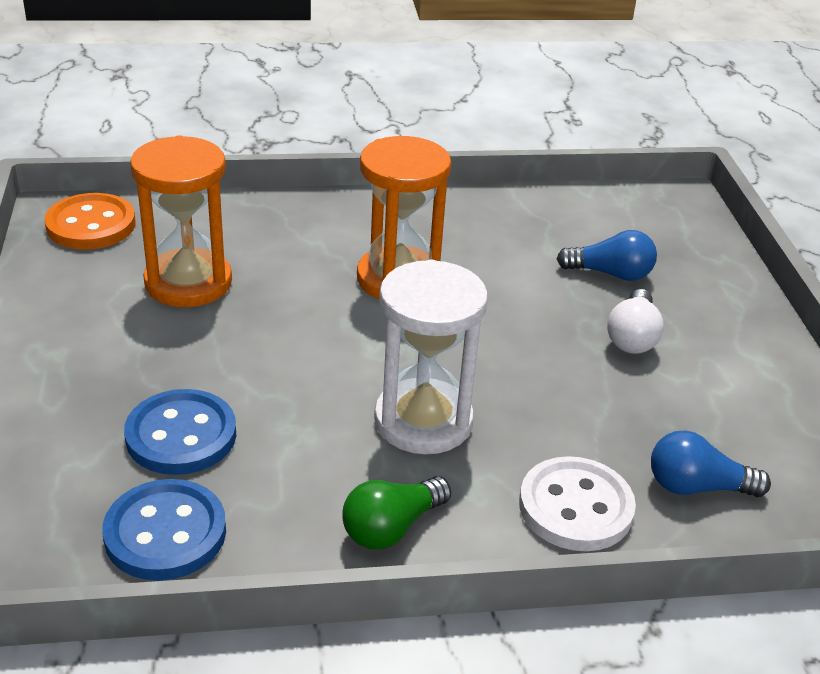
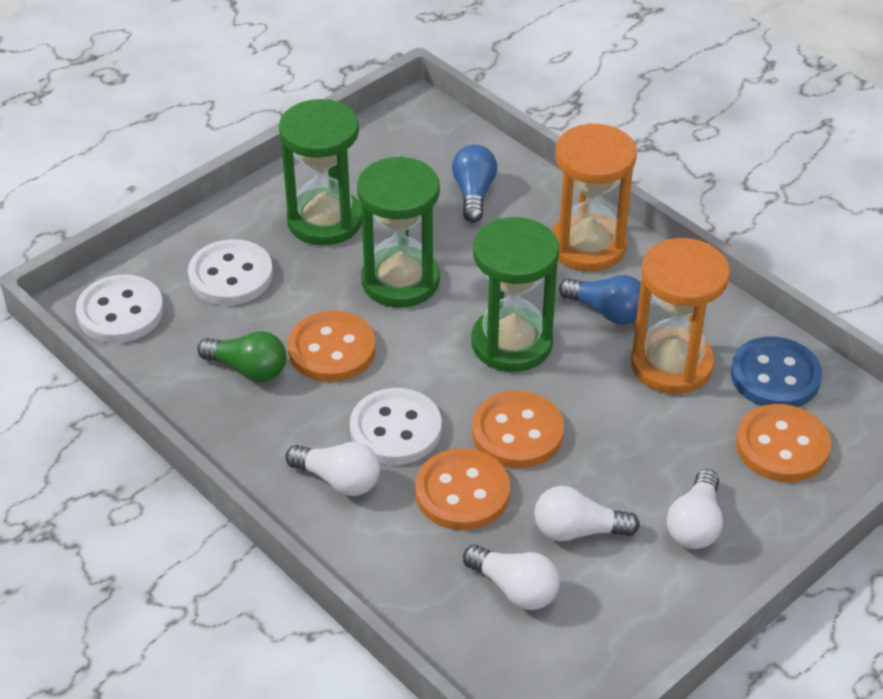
blue button: [102,479,226,581] [124,389,236,475] = 2 -> [731,337,822,407] = 1
green hourglass: none = 0 -> [279,99,362,246] [357,156,440,308] [471,217,559,372] = 3
orange button: [44,193,136,250] = 1 -> [288,311,376,382] [415,448,510,530] [472,391,564,468] [736,404,831,482] = 4
white button: [519,456,636,551] = 1 -> [76,274,164,343] [188,239,273,305] [350,388,442,465] = 3
white hourglass: [374,260,488,454] = 1 -> none = 0
white light bulb: [607,289,664,354] = 1 -> [286,442,380,496] [463,545,560,610] [534,486,640,542] [667,469,723,549] = 4

